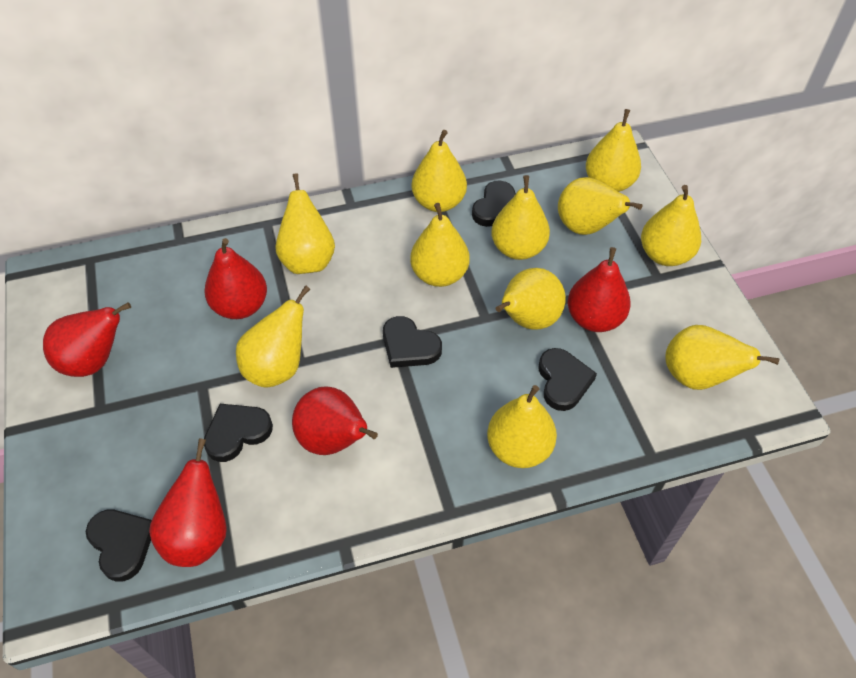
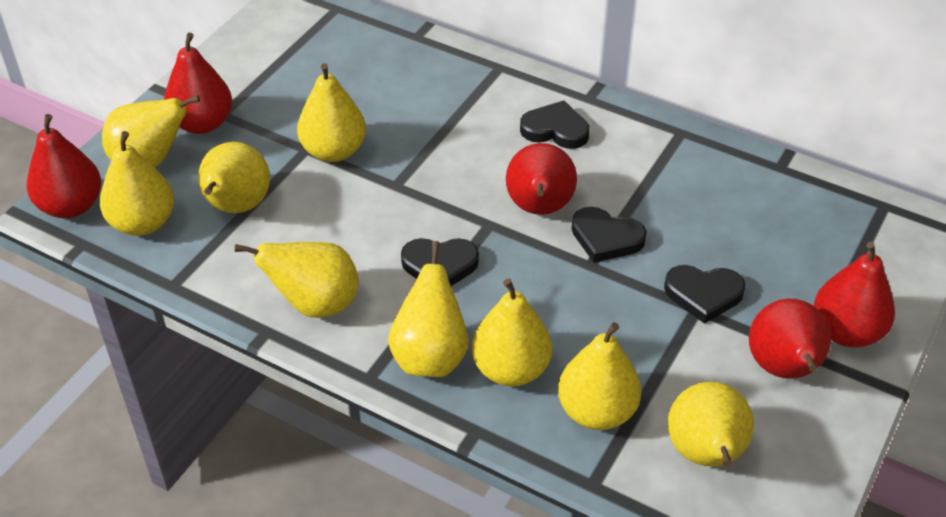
black heart: [86,510,152,582] [204,404,273,462] [383,316,442,368] [472,181,516,227] [538,348,597,411] = 5 -> [401,238,479,286] [520,100,590,149] [572,207,647,263] [664,265,746,324] = 4
yellow pear: [236,285,310,388] [275,173,335,274] [410,203,469,287] [412,130,467,212] [487,385,557,468] [491,175,550,260] [496,268,566,330] [558,177,642,235] [586,109,641,192] [641,185,701,266] [665,325,780,390] = 11 -> [100,131,174,236] [102,95,200,167] [198,142,270,213] [235,242,359,318] [297,63,366,162] [388,241,468,377] [472,278,552,386] [558,322,642,430] [668,382,754,467] = 9

